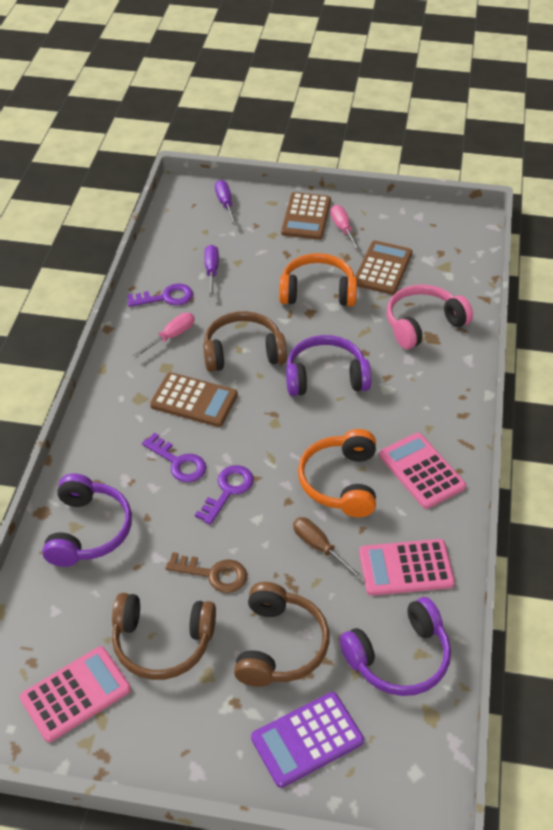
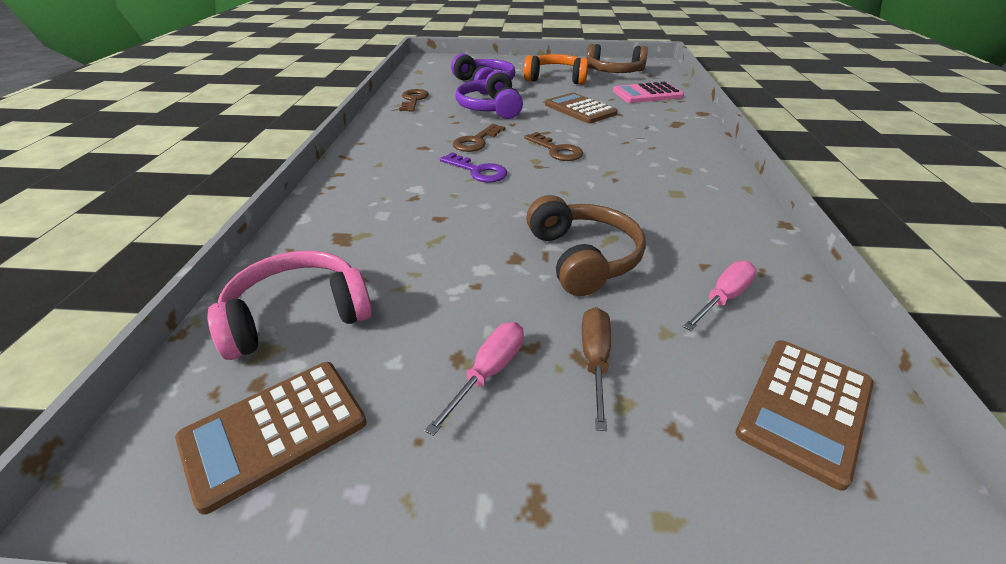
brown headphones: [112,593,216,680] [203,311,287,372] [234,582,330,687] = 3 -> [526,195,646,296] [587,44,648,73] = 2
brown key: [166,552,247,593] = 1 -> [399,89,429,112] [453,124,506,152] [524,132,583,161] = 3
orange headphones: [279,253,357,306] [298,429,376,517] = 2 -> [524,54,588,85] = 1
pink calculator: [20,646,131,742] [359,539,455,596] [379,433,466,509] = 3 -> [613,82,684,103] = 1
purple calculator: [251,692,364,788] = 1 -> none = 0
purple headphones: [42,474,132,567] [286,335,371,396] [340,597,451,696] = 3 -> [451,53,515,95] [455,70,523,119] = 2
purple key: [127,284,193,307] [142,433,206,482] [195,465,254,525] = 3 -> [440,152,507,183] = 1
purple screwdriver: [204,245,219,297] [215,180,237,225] = 2 -> none = 0

